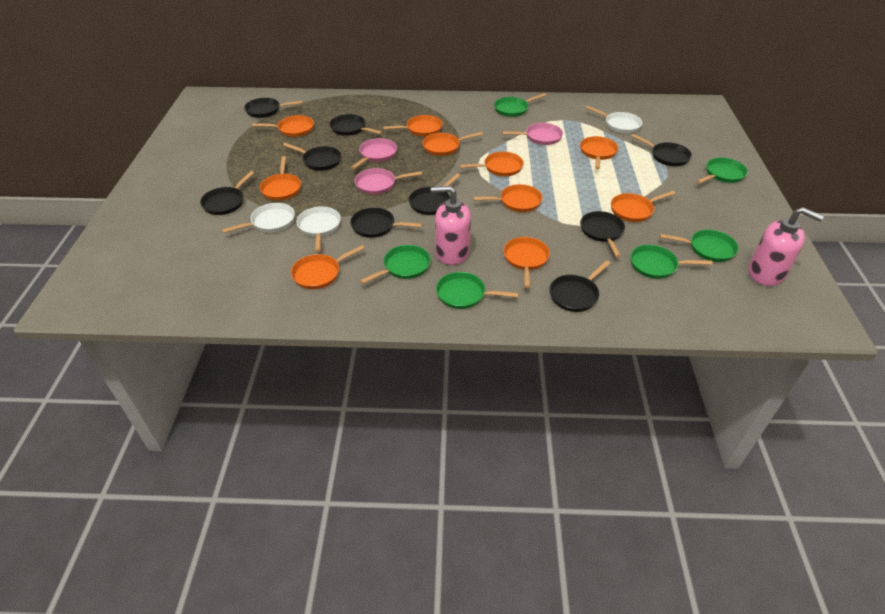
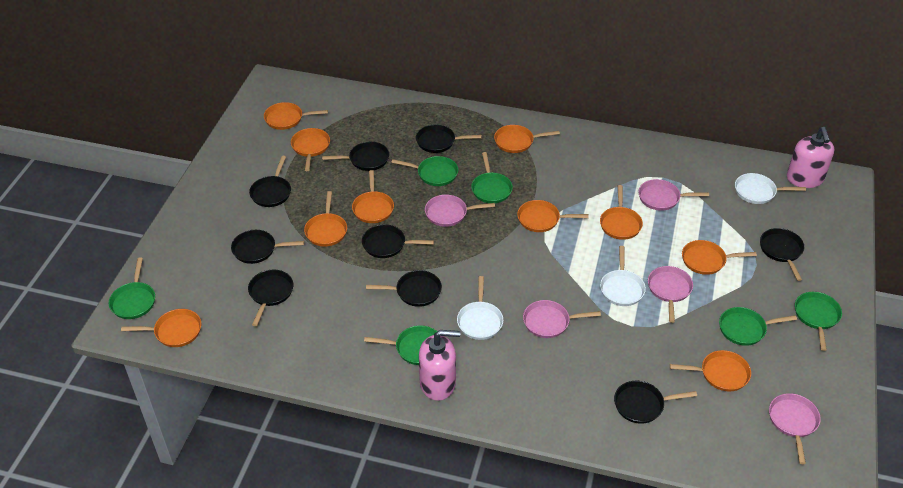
pink pan: [351,138,397,169] [355,168,422,195] [502,123,563,145] = 3 -> [425,195,495,227] [523,300,601,338] [639,179,709,211] [648,266,693,323] [769,393,821,464] = 5

